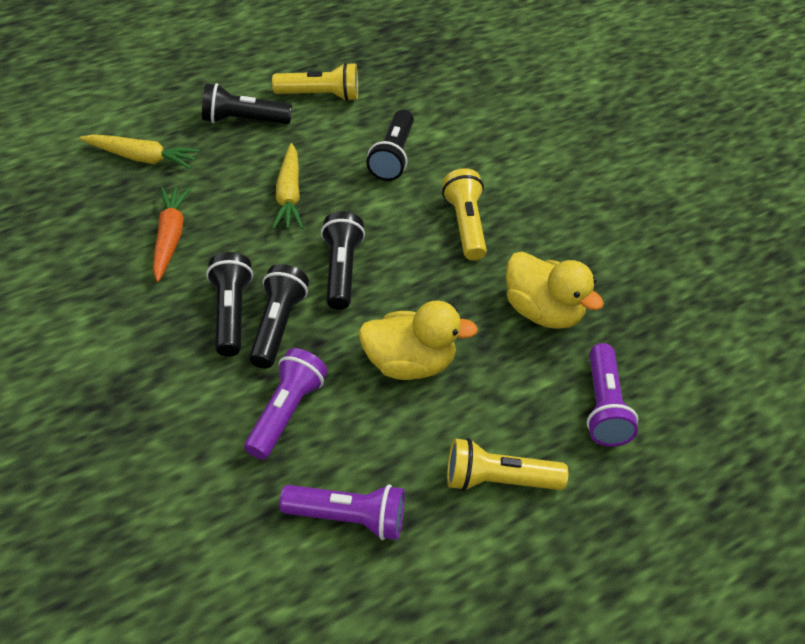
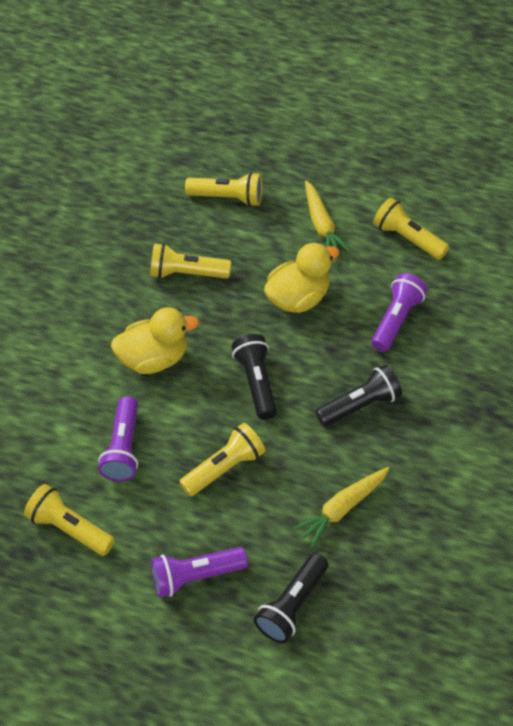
black flashlight: [202,83,292,124] [206,252,253,357] [249,264,309,368] [321,211,365,310] [366,110,414,181] = 5 -> [231,334,277,420] [254,553,328,643] [315,365,402,427] = 3
orange carrot: [153,187,191,282] = 1 -> none = 0
yellow flashlight: [272,62,358,101] [442,168,487,261] [447,438,568,491] = 3 -> [24,484,115,556] [150,243,231,279] [179,423,265,497] [185,172,262,207] [373,197,449,260] = 5

